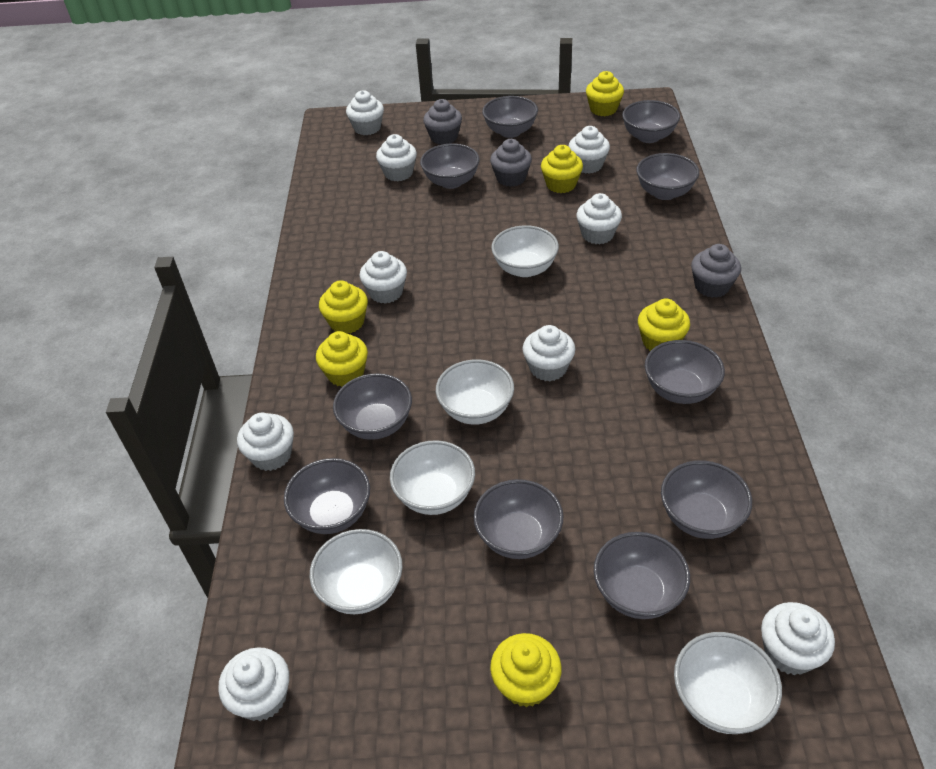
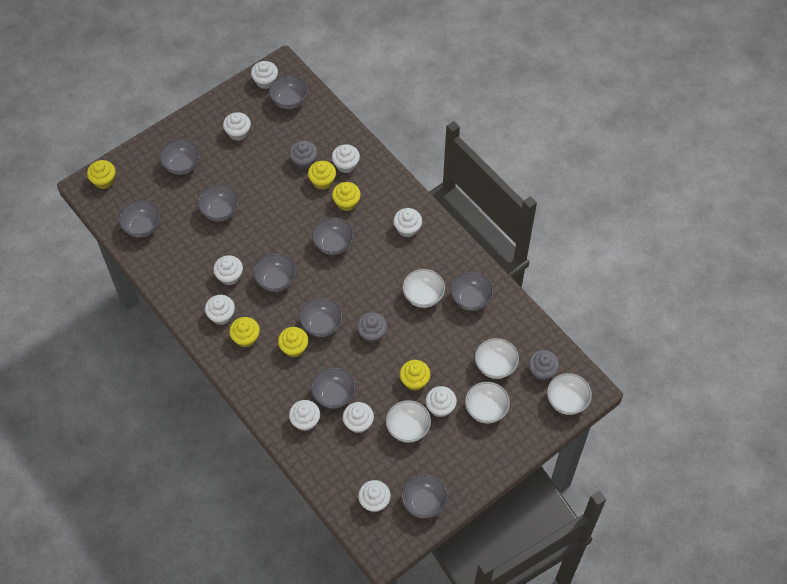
white cupcake: [218,647,289,721] [237,413,294,471] [346,90,384,135] [360,251,407,304] [376,134,417,181] [522,325,575,381] [568,126,610,174] [576,193,622,244] [761,602,835,675] = 9 -> [205,295,235,325] [213,255,243,285] [223,112,251,141] [251,61,278,89] [289,400,320,431] [332,144,360,173] [343,402,374,433] [358,480,391,512] [393,208,422,238] [426,386,457,417] = 10

